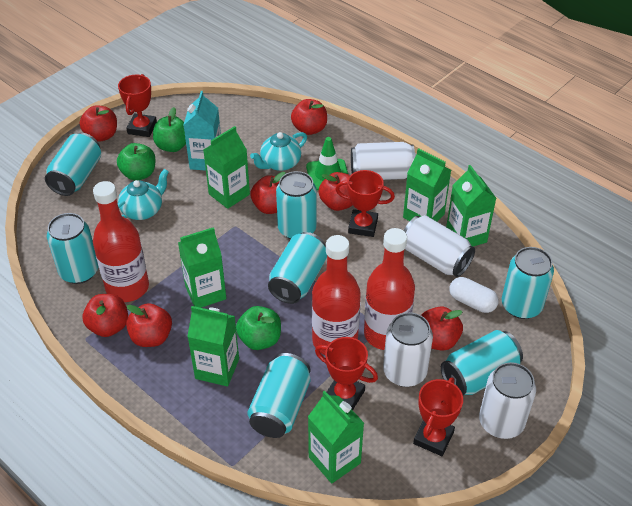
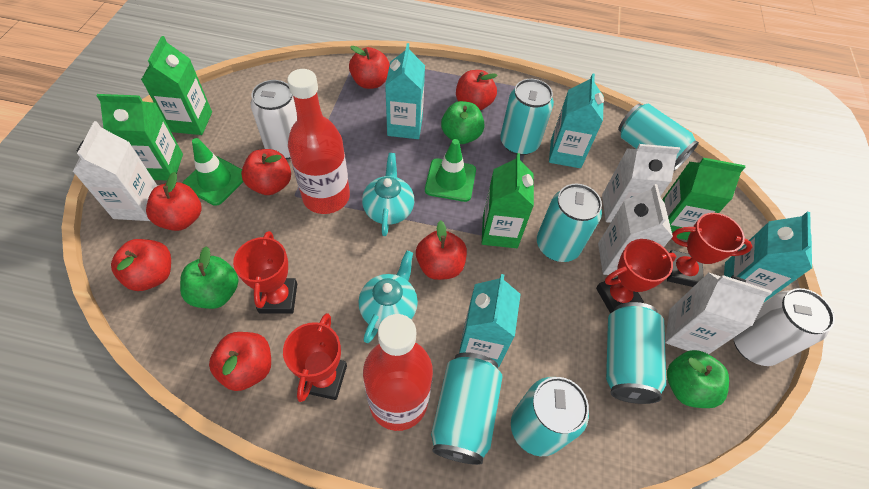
green carton: [178,227,226,308] [187,306,239,386] [203,126,250,209] [308,391,364,484] [403,148,451,222] [446,165,496,247] = 6 -> [96,94,183,181] [141,36,212,135] [482,153,534,248] [662,158,745,240] = 4
green traffic cone: [306,137,348,190] = 1 -> [182,138,243,206] [425,139,476,202] = 2
red bottle: [93,181,149,302] [312,235,361,355] [364,228,415,350] = 3 -> [287,69,350,214] [363,314,433,431] = 2
turquoise can: [45,133,101,196] [47,213,99,284] [247,353,310,438] [268,232,327,304] [276,171,317,239] [441,330,523,395] [502,247,554,319] = 7 -> [431,352,503,465] [500,79,554,155] [511,377,589,456] [537,184,602,262] [606,302,666,404] [618,103,699,171] = 6
turquoise carton: [184,91,221,171] = 1 -> [385,43,425,139] [459,274,521,367] [549,73,604,168] [724,211,812,302] = 4
white can: [351,142,415,180] [383,312,433,387] [404,215,475,277] [479,362,536,439] = 4 -> [251,80,297,159] [733,288,835,366] = 2
white capsule: [449,277,499,313] = 1 -> none = 0
white carton: none = 0 -> [72,121,157,221] [598,184,673,275] [602,144,680,223] [665,272,772,354] = 4

